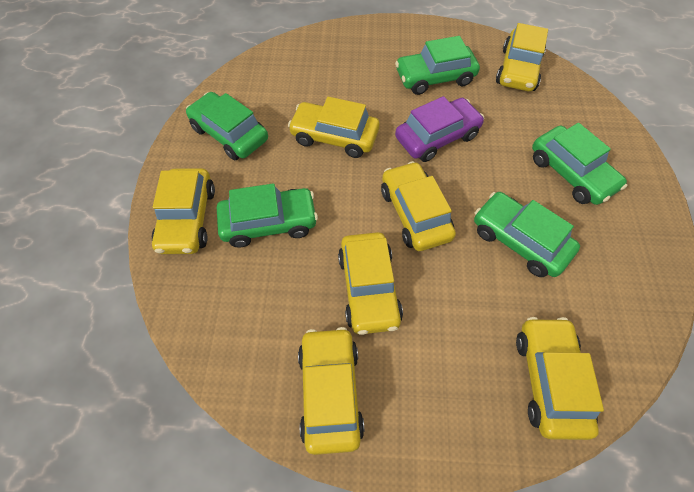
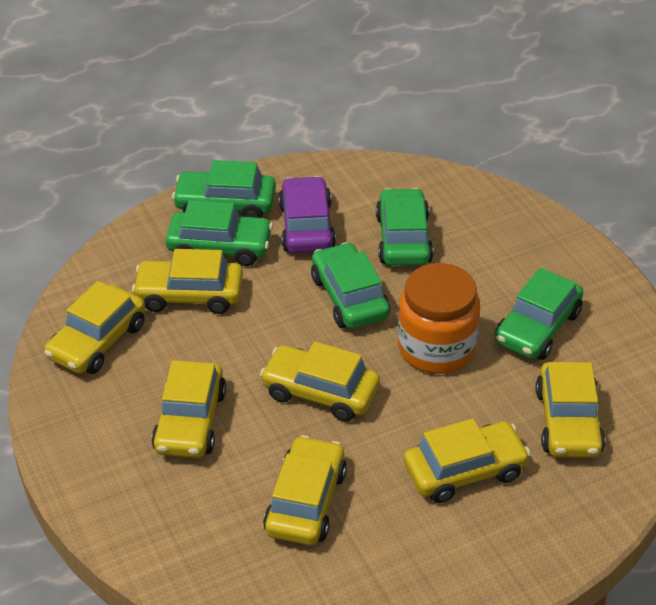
orange jar: none = 0 -> [398,263,480,374] = 1

